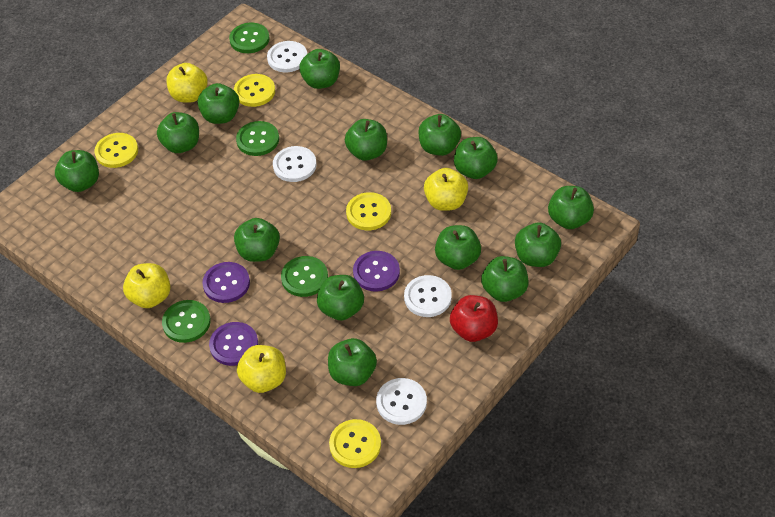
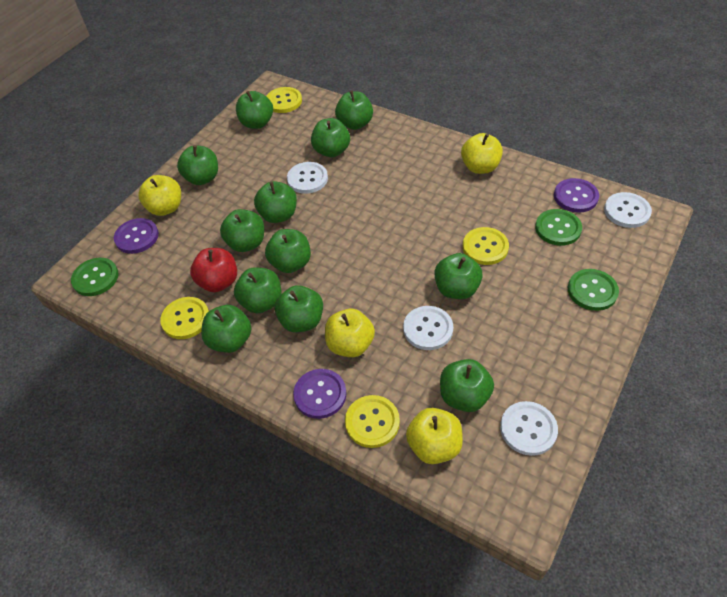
green apple: [55,150,99,192] [157,112,199,153] [198,83,239,124] [234,218,280,262] [299,49,340,89] [317,275,364,320] [328,338,377,386] [345,119,387,161] [419,114,461,156] [435,225,481,270] [454,137,498,179] [481,256,528,302] [515,222,561,267] [548,186,594,229] = 14 -> [177,145,218,185] [201,305,251,353] [220,209,264,252] [234,268,282,313] [236,91,273,129] [254,181,297,223] [265,229,311,273] [275,285,323,333] [311,118,350,157] [335,90,373,130] [434,253,483,299] [440,359,494,412] = 12
green button: [162,300,211,343] [229,23,270,53] [236,121,279,156] [281,256,328,297] = 4 -> [71,258,119,296] [535,209,582,246] [568,269,619,311] = 3

